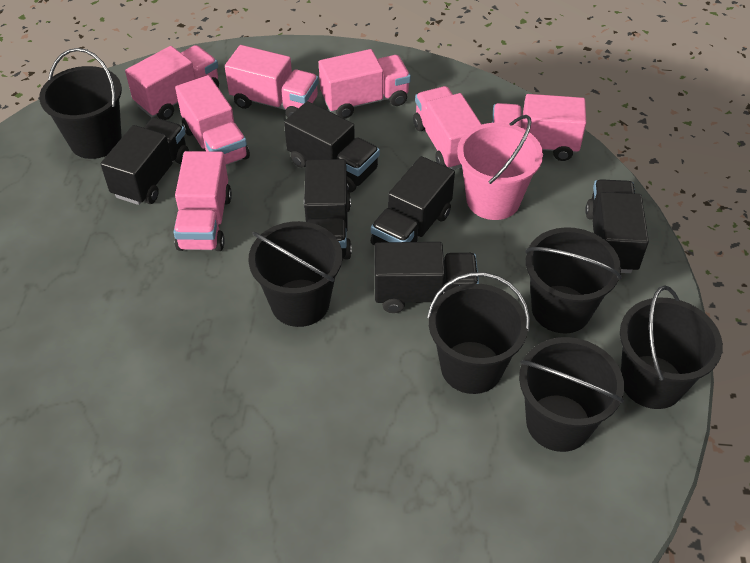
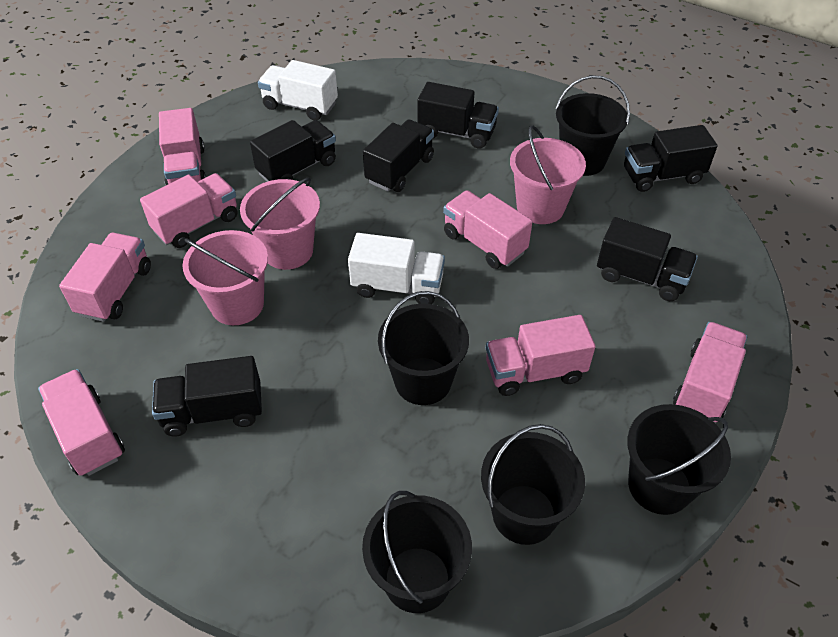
black bucket: [39,48,122,159] [248,221,342,327] [427,272,530,394] [519,337,624,452] [525,227,622,334] [620,286,723,409] = 6 -> [362,491,472,613] [378,291,469,405] [481,424,585,545] [556,75,630,176] [627,404,731,515] = 5
pink bucket: [457,115,543,220] = 1 -> [182,230,268,325] [240,177,320,270] [510,125,586,224] = 3
white truck: none = 0 -> [258,60,338,120] [348,233,445,304] = 2

